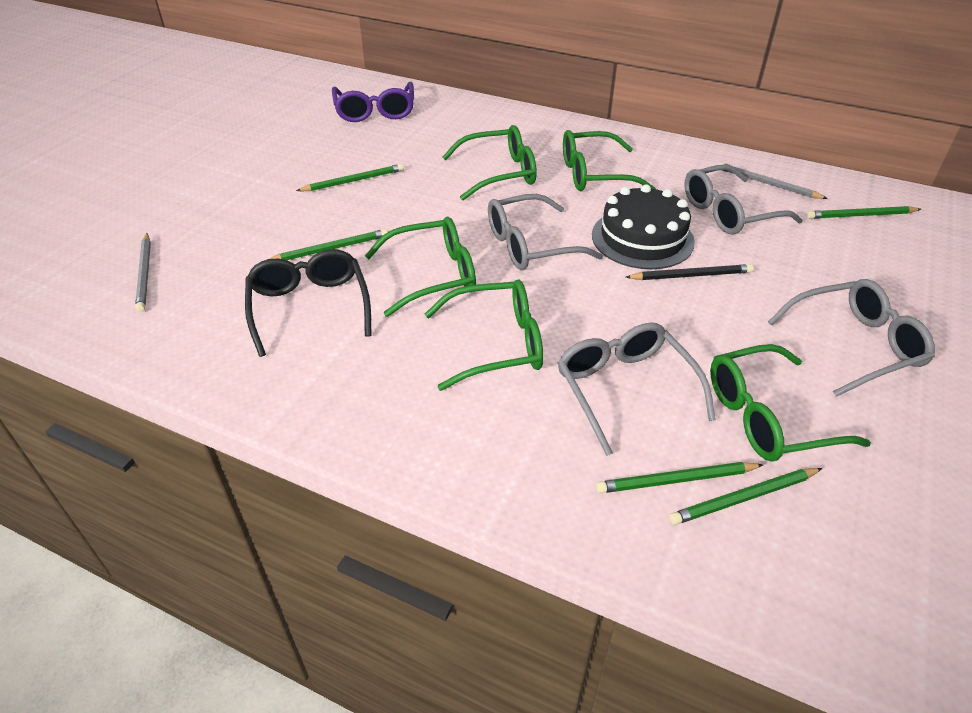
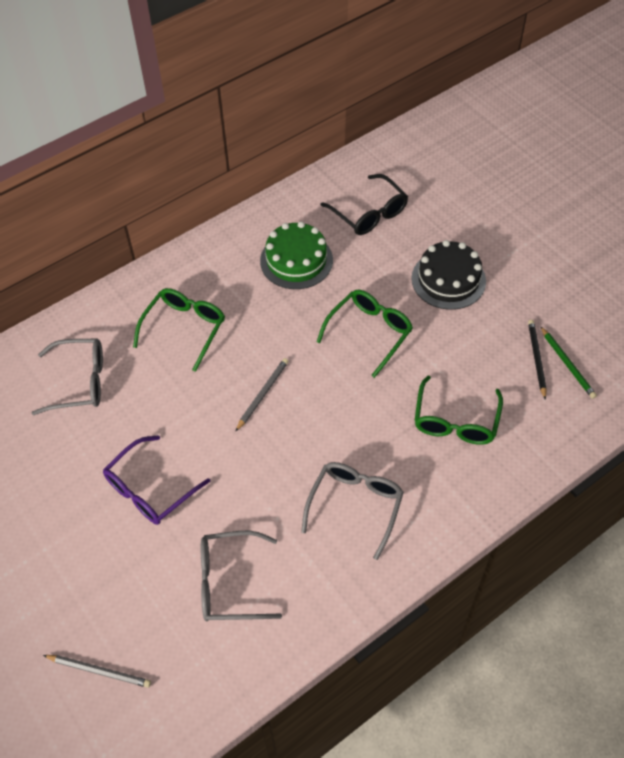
green cake: none = 0 -> [260,221,333,289] = 1
green glasses: [365,217,476,317] [425,280,543,391] [442,125,537,200] [563,130,656,191] [710,344,871,462] = 5 -> [133,288,225,372] [316,290,413,378] [414,376,503,445] = 3
green pencil: [267,229,388,260] [296,164,404,191] [596,462,763,493] [669,468,822,525] [807,206,921,219] = 5 -> [540,326,597,399] = 1
grey glasses: [488,194,603,270] [558,322,716,456] [684,164,802,235] [768,279,935,397] = 4 -> [32,338,103,415] [201,531,282,621] [301,462,404,560] = 3

